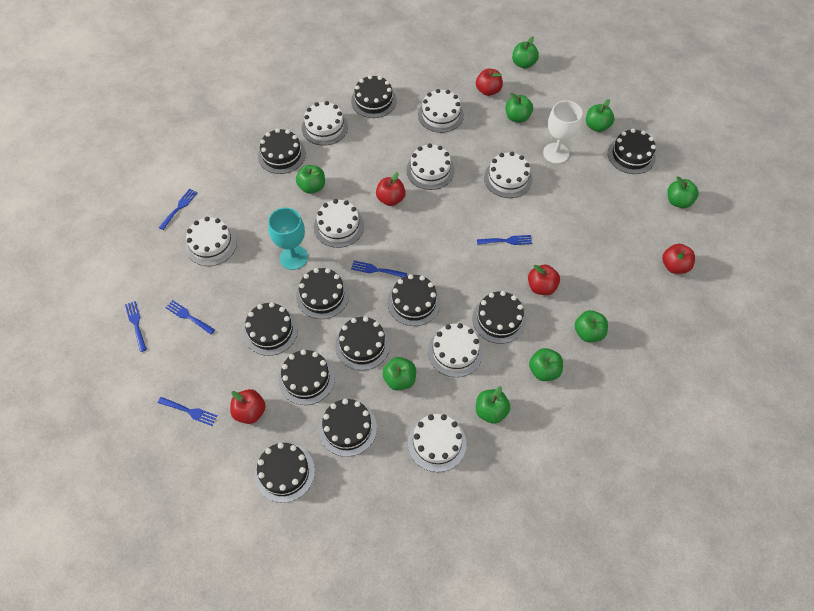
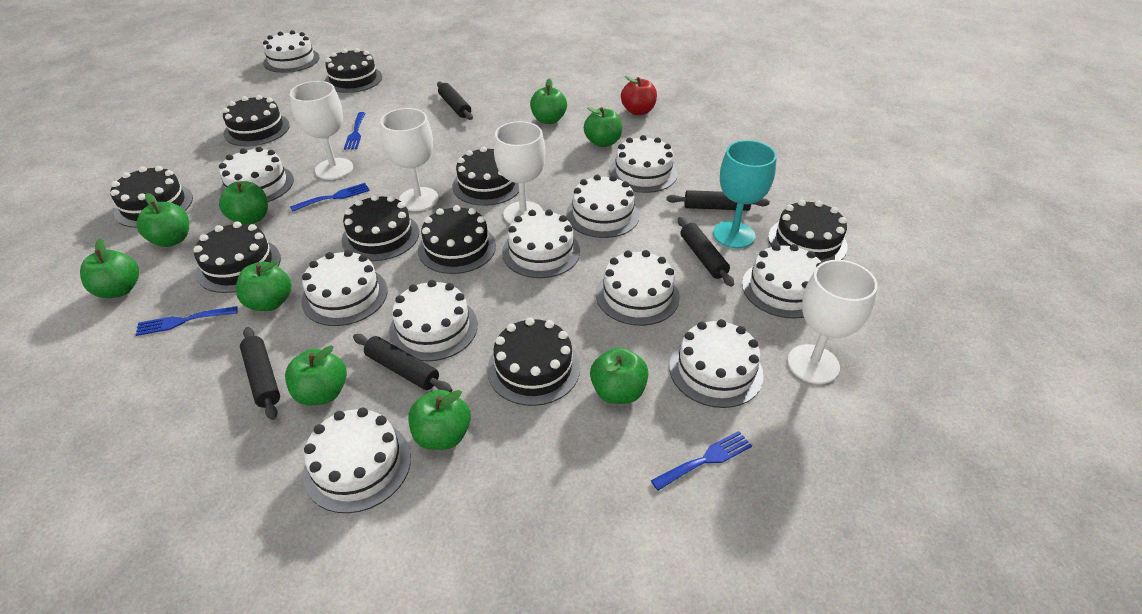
black cake: [243,302,298,356] [255,443,315,503] [258,128,306,174] [278,350,335,405] [296,268,349,319] [319,399,377,457] [335,316,390,370] [351,75,397,118] [388,274,441,326] [472,291,526,344] [608,129,656,174] = 11 -> [110,166,193,228] [193,221,281,293] [222,95,290,146] [325,48,382,93] [342,194,419,261] [418,205,496,274] [452,146,519,206] [487,317,580,406] [768,200,848,263] = 9
black rolling pin: none = 0 -> [240,327,280,420] [353,334,452,393] [437,82,473,120] [667,190,770,211] [678,217,734,287] = 5
blue fork: [125,301,147,352] [158,397,217,426] [159,189,198,230] [166,300,215,334] [351,261,407,278] [477,235,532,245] = 6 -> [136,306,238,336] [290,183,370,212] [344,112,365,150] [651,431,752,491] = 4
red apple: [230,389,266,424] [376,172,406,206] [476,69,503,96] [528,265,560,295] [662,244,695,274] = 5 -> [621,76,657,115] = 1
white cake: [186,217,237,266] [302,101,348,145] [314,199,364,248] [406,144,454,190] [408,414,467,472] [418,89,464,133] [428,323,483,377] [484,152,532,198] = 8 -> [219,147,294,202] [263,30,319,73] [301,250,388,326] [303,408,411,513] [389,280,478,361] [502,209,580,278] [566,175,640,238] [596,250,680,326] [609,135,678,193] [669,319,764,408] [742,244,822,319] = 11
white goblet: [543,101,582,164] = 1 -> [290,81,353,180] [380,108,439,211] [494,121,546,224] [787,260,878,384] = 4

